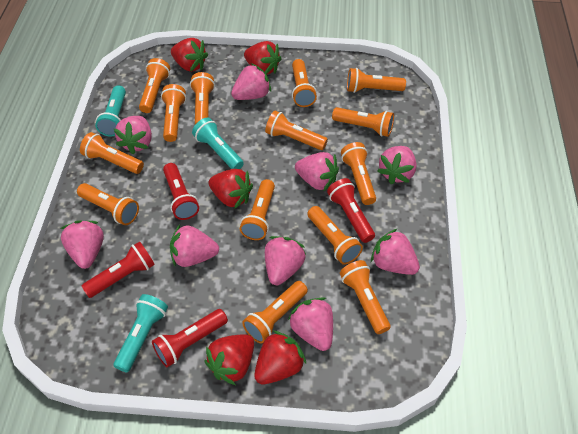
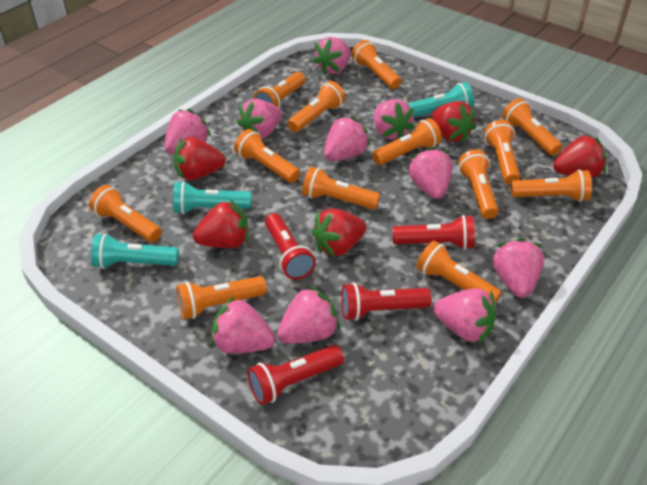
orange flashlight: [77,183,139,225] [80,132,144,174] [139,58,170,113] [161,84,186,142] [190,72,215,124] [240,179,275,240] [242,281,308,344] [265,111,328,150] [292,59,317,107] [308,206,363,265] [332,107,394,137] [340,260,390,334] [341,142,376,205] [347,68,406,93] = 14 -> [89,185,162,242] [176,276,267,320] [234,129,300,183] [253,72,305,108] [288,81,346,132] [302,166,380,210] [352,40,401,89] [372,118,442,165] [416,241,502,304] [458,150,499,219] [484,120,520,185] [502,98,562,156] [511,169,592,202] = 13
pink strawberry: [60,220,104,269] [114,116,152,154] [170,224,219,267] [231,63,271,100] [265,236,306,285] [288,297,333,351] [295,152,339,192] [371,228,420,275] [377,146,417,184] = 9 -> [165,109,211,154] [211,297,275,353] [237,99,282,139] [277,285,340,344] [313,37,350,75] [324,116,370,161] [374,99,415,140] [408,147,452,199] [433,288,496,344] [492,238,544,298] = 10

